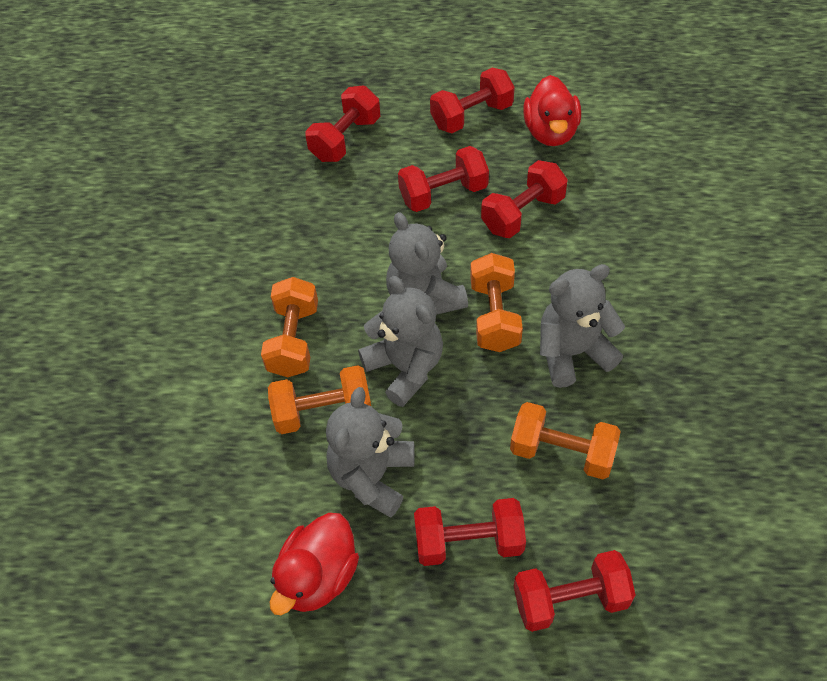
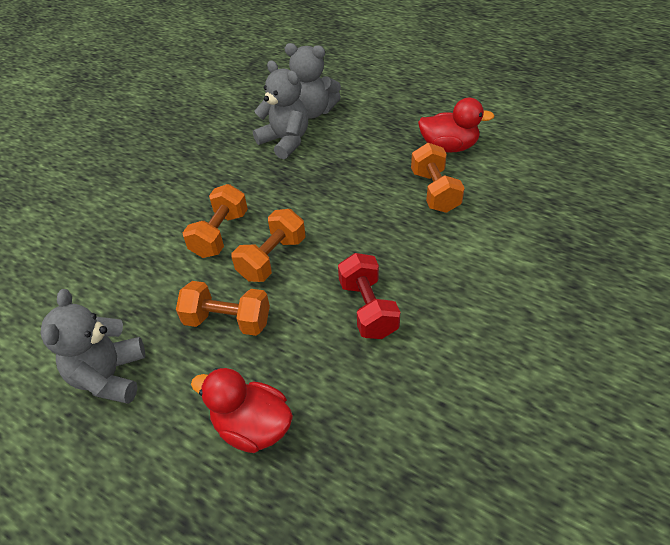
grey teddy bear: [326,387,415,518] [358,276,443,407] [386,212,468,315] [540,264,625,388] = 4 -> [40,289,145,404] [253,60,308,159] [285,43,341,118] = 3
red dumbbell: [305,86,380,162] [398,146,489,212] [414,498,526,566] [430,68,515,133] [481,160,568,238] [514,550,636,632] = 6 -> [338,253,400,339] = 1

